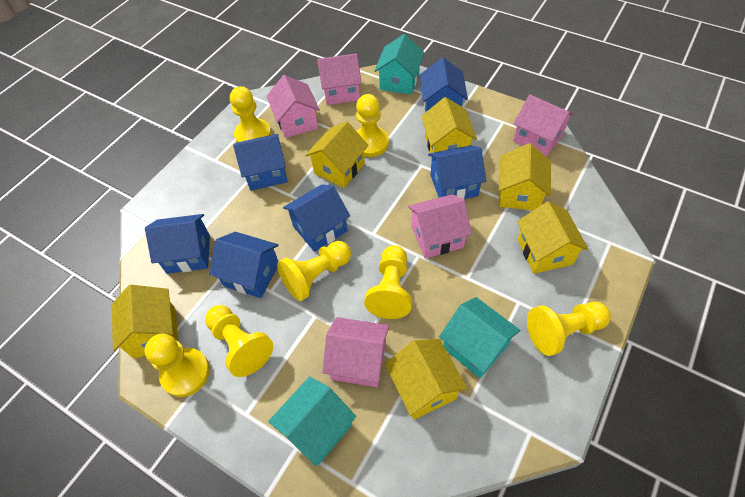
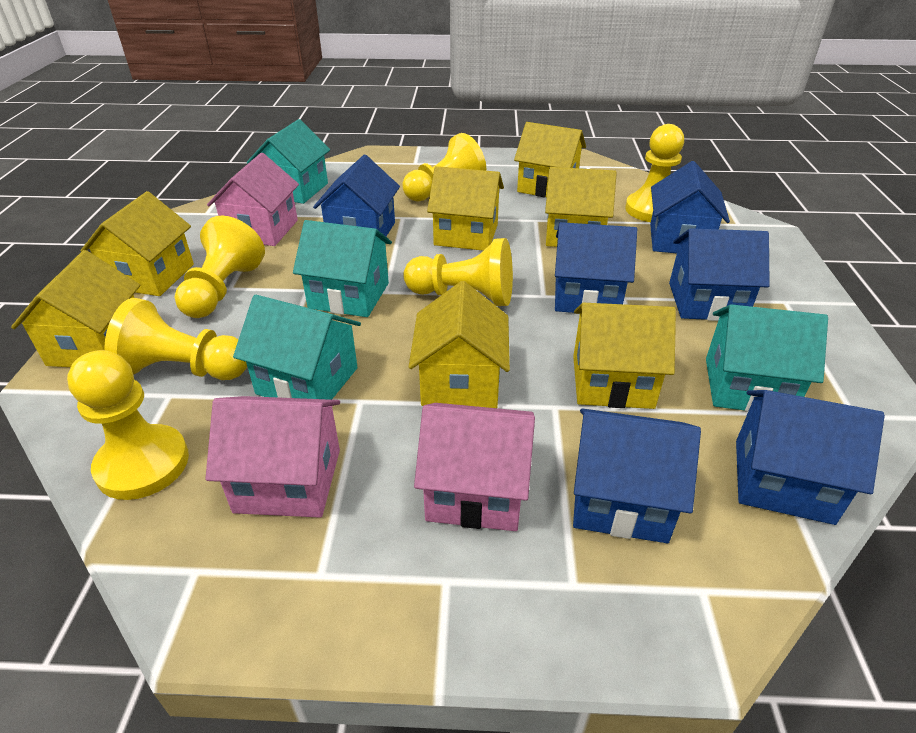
pink house: [266,75,320,138] [317,53,362,105] [323,317,389,387] [408,194,472,258] [513,94,574,156] = 5 -> [205,396,340,518] [207,153,299,246] [414,403,535,531] = 3
turquoise house: [268,376,356,465] [374,34,424,95] [439,297,520,378] = 3 -> [233,295,361,400] [247,119,330,204] [293,220,392,317] [706,304,828,412] = 4
yellow house: [112,285,178,359] [305,121,369,188] [385,339,467,420] [421,97,477,153] [499,143,551,211] [517,201,589,274] = 6 -> [11,250,140,367] [81,191,194,296] [409,281,510,408] [427,166,504,251] [514,122,586,198] [545,167,617,247] [573,303,676,409] = 7
yellow pawn: [144,334,210,397] [205,305,273,377] [230,86,271,142] [277,241,351,301] [356,94,389,157] [364,245,412,319] [527,302,611,356] = 7 -> [67,350,189,500] [104,298,247,380] [175,215,265,318] [402,133,486,202] [403,238,513,306] [625,124,684,222] = 6

